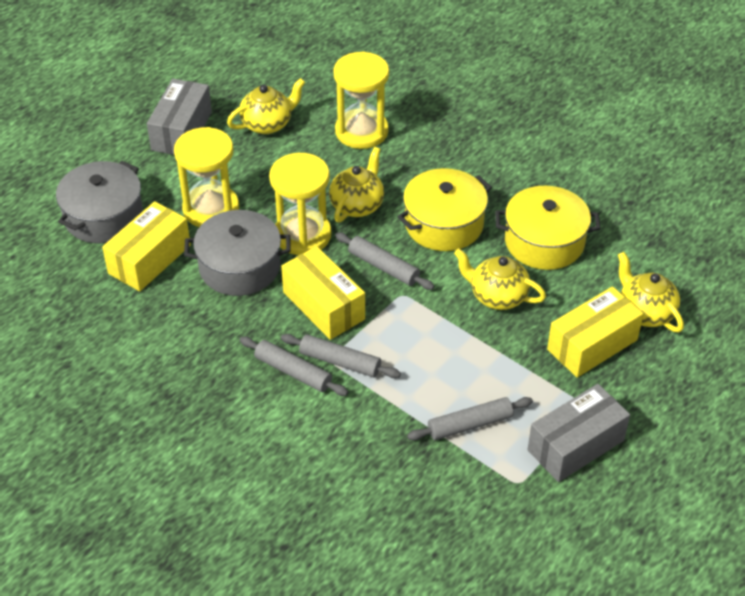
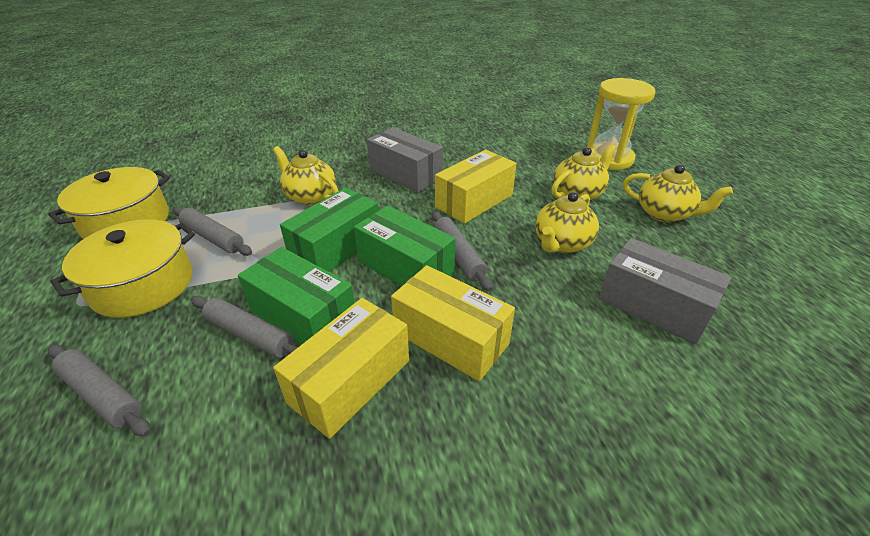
green box: none = 0 -> [238,247,355,344] [280,188,378,272] [354,206,456,286] = 3
grey pot: [56,161,143,243] [184,210,291,296] = 2 -> none = 0
yellow hourglass: [174,127,239,227] [269,153,331,255] [333,51,389,149] = 3 -> [587,78,655,170] = 1

